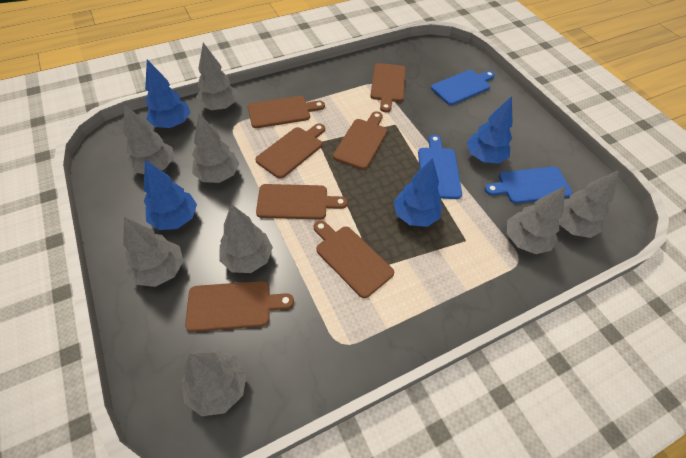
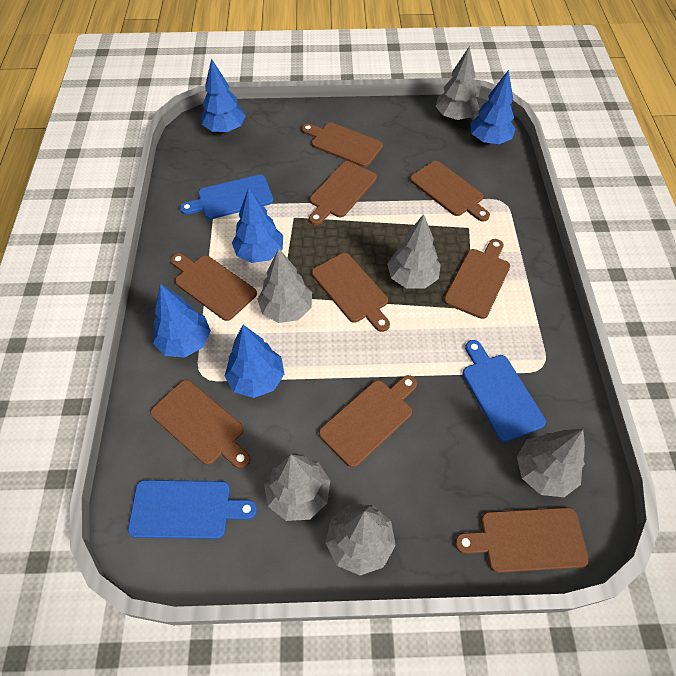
blue tree: [144,160,197,230] [145,60,191,128] [394,158,442,227] [467,96,512,164] = 4 -> [153,284,211,358] [202,58,246,133] [225,325,284,398] [232,187,283,263] [470,70,515,144] = 5
brown cutting board: [185,281,294,332] [248,96,325,128] [255,124,325,179] [256,184,348,219] [314,220,394,298] [333,111,387,170] [370,63,406,112] = 7 -> [150,380,251,469] [170,253,257,321] [302,123,383,167] [309,161,377,225] [312,253,390,332] [319,375,417,467] [410,161,490,222] [444,239,510,319] [455,507,589,573] = 9
grey tree: [123,104,174,174] [123,217,184,287] [182,350,247,416] [192,114,239,183] [196,43,238,110] [219,204,273,273] [507,186,565,254] [559,170,619,238] = 8 -> [257,248,312,323] [264,453,330,521] [326,504,396,575] [387,214,441,289] [436,46,480,120] [517,429,585,497] = 6

